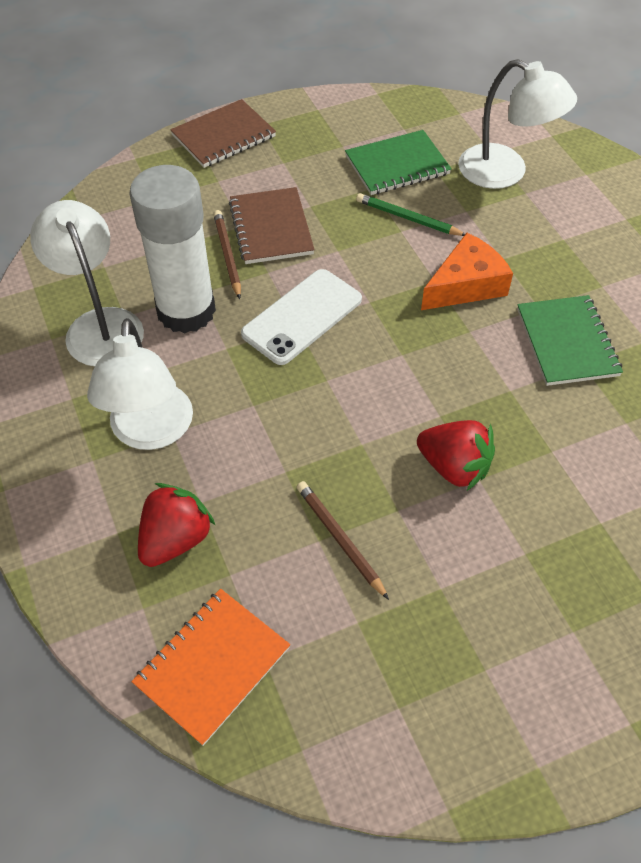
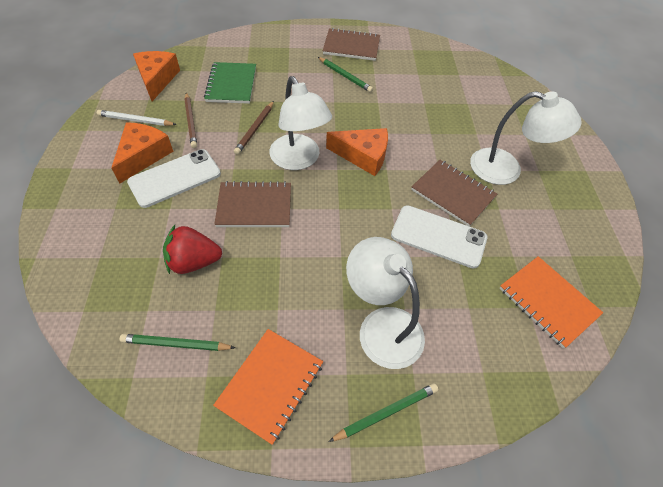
brown notebook: [170,99,276,168] [229,187,315,264] = 2 -> [214,181,291,227] [323,28,380,61] [411,160,497,226] = 3
green notebook: [345,130,452,195] [517,295,623,386] = 2 -> [204,62,256,104] = 1
green pencil: [356,193,465,236] = 1 -> [120,334,235,351] [318,57,373,93] [328,383,439,442] = 3
orange cheese: [421,233,513,310] = 1 -> [111,122,174,183] [133,51,180,101] [326,128,388,176] = 3
orange notebook: [131,589,290,746] = 1 -> [213,329,323,445] [500,256,603,349] = 2
red strawberry: [138,483,215,567] [417,420,495,491] = 2 -> [163,225,222,274] = 1
white glue stick: [129,165,216,334] = 1 -> none = 0
white pencil: none = 0 -> [97,110,177,126] = 1
white phone: [241,269,362,365] = 1 -> [127,149,221,208] [391,205,487,269] = 2

